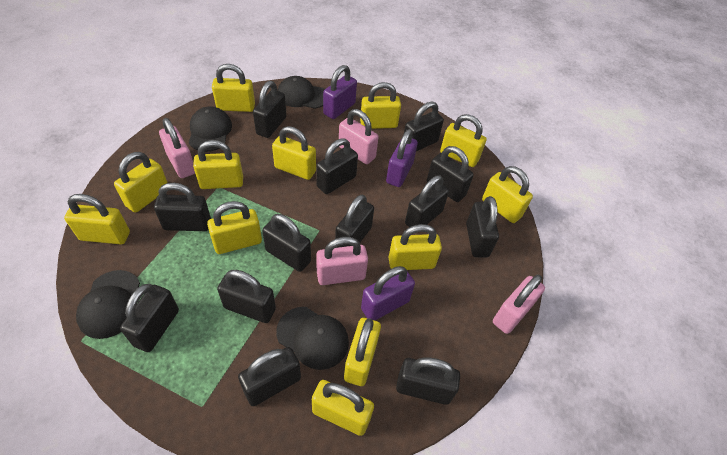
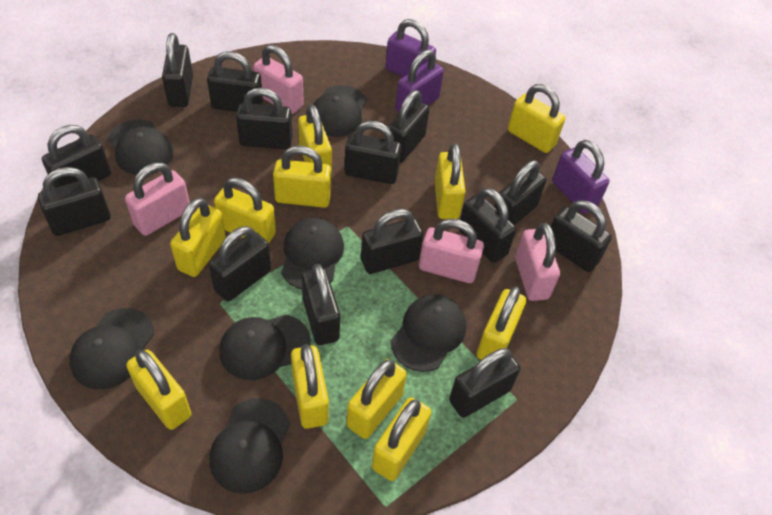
black cap: [76,270,140,339] [189,106,232,152] [276,307,349,370] [277,76,325,109] = 4 -> [69,308,154,389] [108,119,173,175] [209,398,290,494] [219,315,311,380] [281,218,344,289] [313,85,367,137] [391,294,466,372] = 7
black padlock: [120,284,179,352] [154,182,211,231] [217,270,276,323] [238,347,301,406] [253,81,287,138] [262,214,311,272] [316,138,358,194] [335,195,374,248] [396,358,460,405] [404,102,444,151] [405,175,449,227] [427,146,474,202] [466,196,499,258] = 13 -> [38,167,111,236] [42,125,111,188] [162,33,193,107] [207,51,263,112] [209,226,271,301] [236,88,293,149] [302,264,340,345] [345,121,401,184] [361,209,423,274] [388,90,429,163] [449,348,520,418] [459,188,516,263] [494,161,546,225] [551,200,612,272] = 14
yellow padlock: [64,194,130,245] [114,152,168,213] [193,140,243,189] [207,201,262,254] [212,64,255,112] [272,126,316,180] [312,380,374,436] [344,318,381,386] [360,82,401,129] [388,224,442,270] [440,114,487,167] [482,166,533,223] = 12 -> [126,350,191,430] [170,198,226,277] [214,177,276,244] [273,146,331,208] [291,344,329,429] [298,104,332,175] [347,359,407,439] [372,397,431,481] [434,143,466,219] [476,286,526,360] [508,84,565,153] = 11

